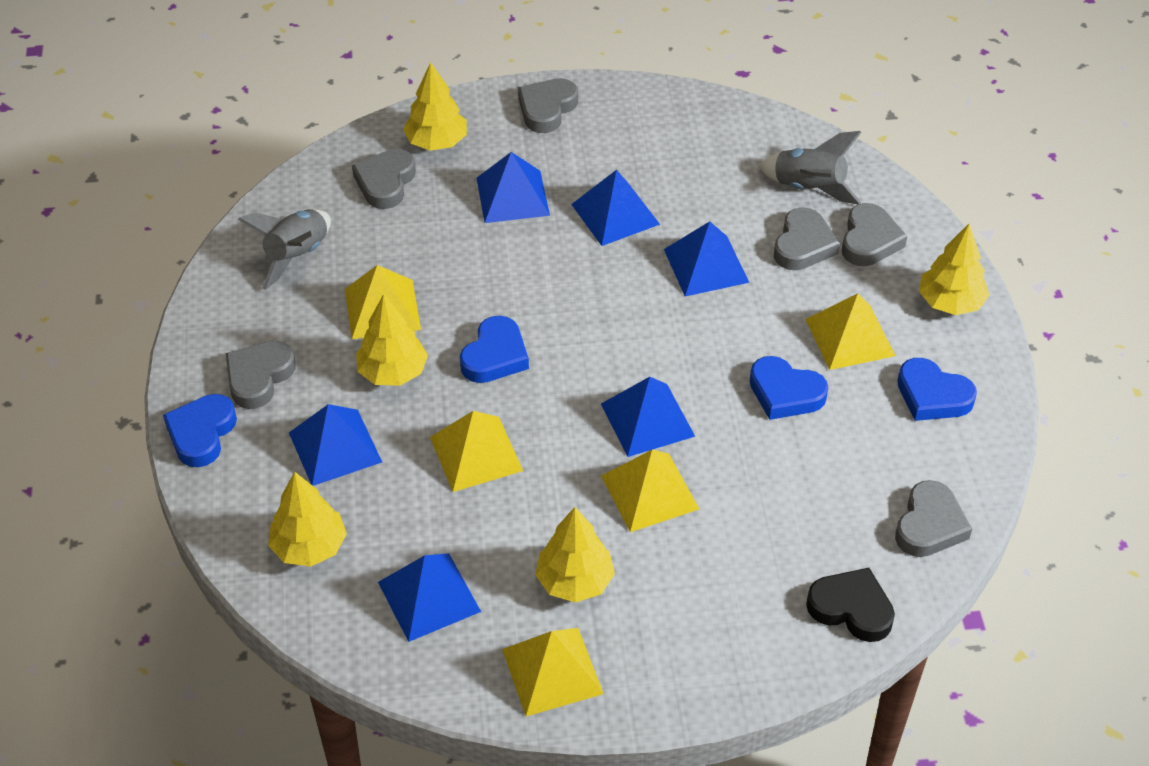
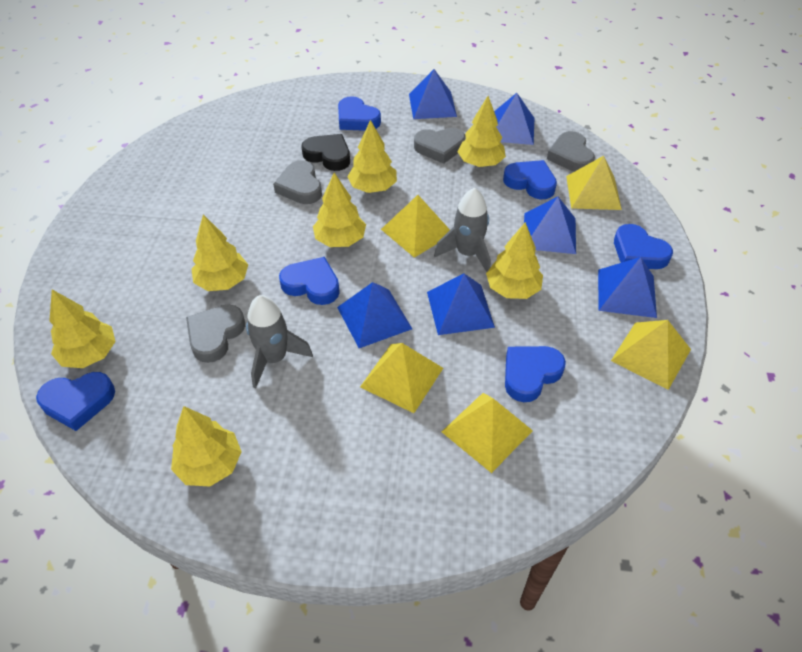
blue heart: [163,394,237,467] [460,316,529,383] [750,356,828,420] [897,358,977,421] = 4 -> [36,372,115,431] [279,257,340,305] [338,96,381,131] [503,160,557,199] [505,346,566,402] [614,224,673,269] = 6
grey heart: [226,341,296,409] [352,149,416,209] [518,78,578,133] [774,207,840,270] [842,203,907,266] [895,480,972,557] = 6 -> [186,304,245,363] [273,160,322,204] [414,128,466,164] [547,131,595,172] = 4
yellow tree: [268,472,347,567] [356,294,428,386] [403,62,467,151] [535,507,615,603] [919,224,989,315] = 5 -> [49,290,116,368] [171,406,242,487] [191,215,248,291] [313,173,366,247] [347,120,397,193] [457,96,506,167] [486,222,543,299] = 7

